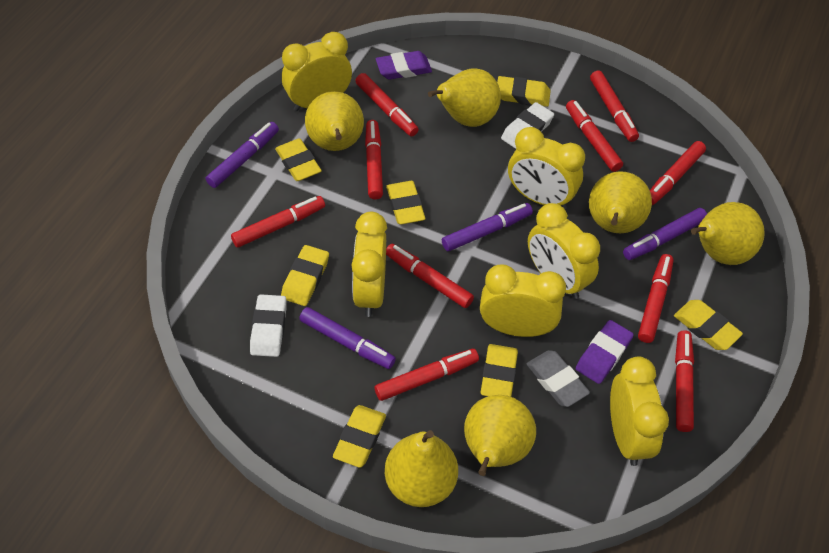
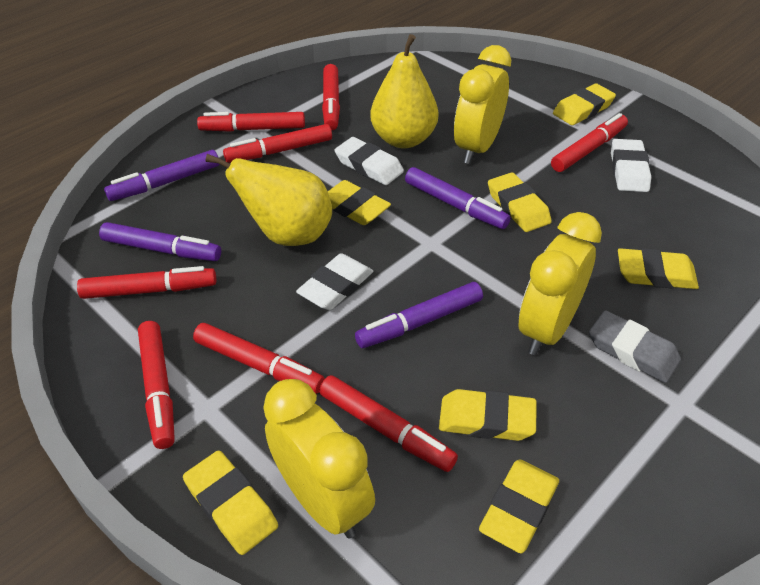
purple eraser: [376,51,432,80] [576,320,634,384] = 2 -> none = 0
red marker: [231,196,325,248] [355,73,419,137] [365,120,383,199] [375,349,479,401] [386,244,474,308] [566,100,623,172] [590,70,639,142] [638,254,674,343] [650,141,706,205] [675,330,694,432] = 10 -> [77,266,216,299] [138,321,175,449] [193,323,325,394] [197,112,305,132] [223,124,332,163] [319,375,458,472] [322,64,340,131] [551,113,628,172] = 8
white eraser: [250,294,287,357] [501,102,554,149] = 2 -> [296,253,373,310] [335,137,404,185] [611,139,651,192] = 3
yellow clock: [282,32,352,111] [352,212,387,317] [480,265,566,337] [508,127,585,209] [528,203,600,299] [610,356,669,466] = 6 -> [263,379,375,538] [454,45,511,164] [519,212,602,355] = 3
yellow pear: [305,91,364,151] [385,430,458,507] [428,68,501,127] [464,395,536,476] [589,171,652,234] [691,202,765,265] = 6 -> [205,154,332,246] [370,34,438,148] = 2

